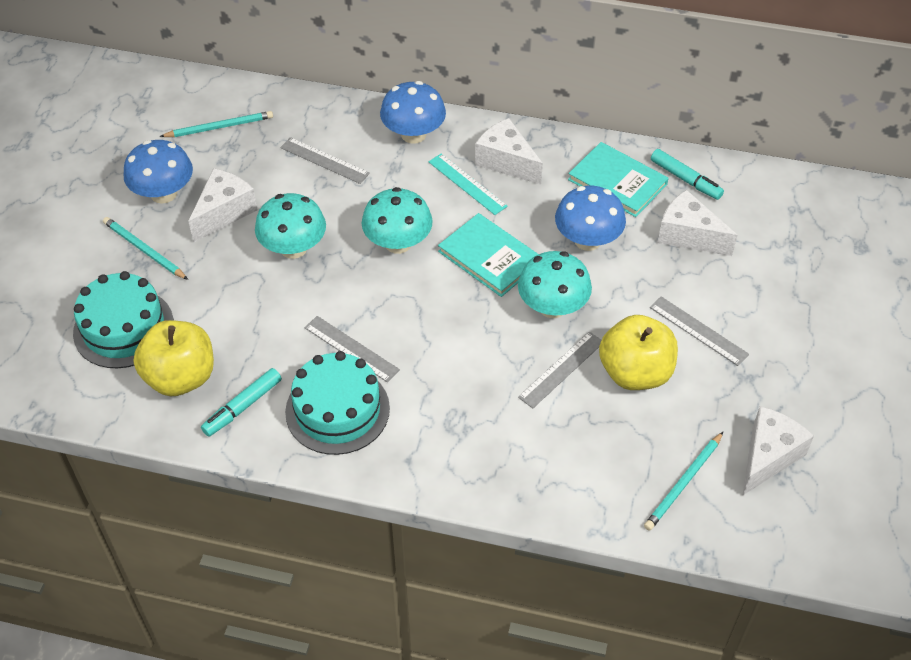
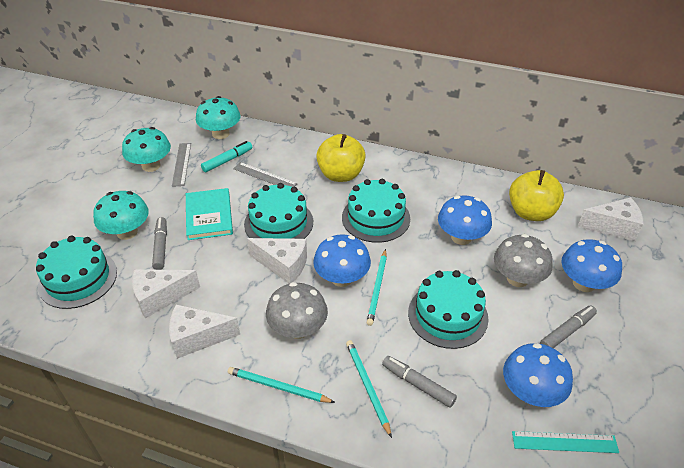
blue mushroom: [124,140,193,204] [380,81,446,144] [555,186,626,251] = 3 -> [313,234,371,287] [438,195,492,245] [503,343,573,407] [561,239,622,292] = 4
grey marker: none = 0 -> [152,217,167,270] [382,356,457,408] [540,305,597,348] = 3
grey mushroom: none = 0 -> [266,282,328,339] [494,234,553,287] = 2
grey ruler: [280,137,370,184] [305,316,400,382] [518,332,601,408] [650,296,749,366] = 4 -> [172,143,191,187] [233,162,298,187] = 2
turquoise book: [438,213,539,297] [568,142,669,217] = 2 -> [186,188,233,240] = 1
turquoise cake: [73,271,174,368] [285,351,390,455] = 2 -> [36,236,117,309] [244,183,313,239] [342,179,410,243] [408,270,489,349] = 4
turquoise marker: [201,368,282,437] [651,149,724,200] = 2 -> [201,141,252,172] = 1

